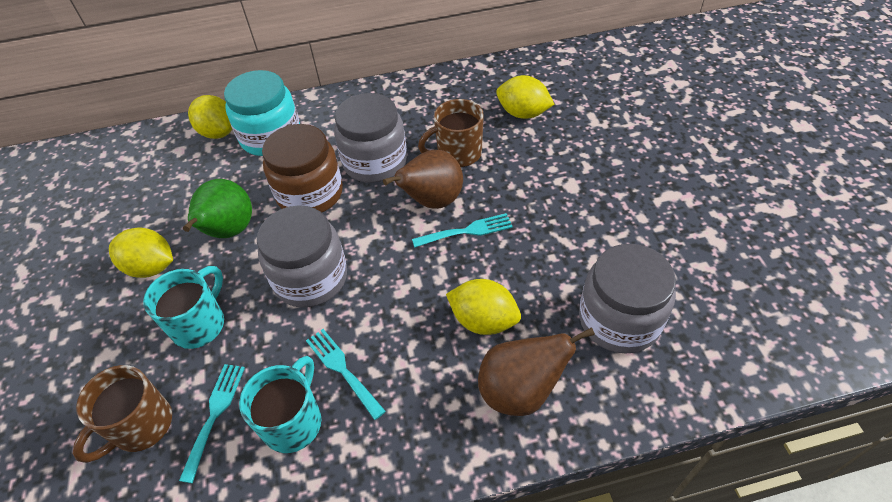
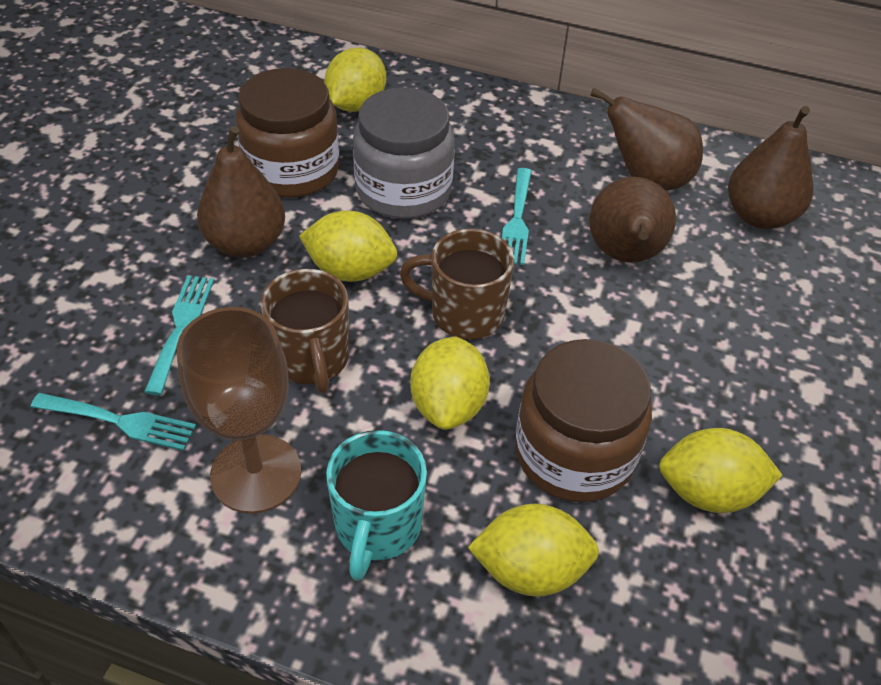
brown goblet: none = 0 -> [177,307,301,514] = 1
brown jar: [262,124,343,212] = 1 -> [236,68,339,198] [515,339,652,502] = 2
brown pear: [383,150,463,209] [478,327,595,416] = 2 -> [197,126,285,258] [589,177,676,263] [590,88,703,190] [728,106,813,229] = 4
green pear: [183,179,252,238] = 1 -> none = 0
grey jar: [257,205,347,308] [334,93,407,183] [579,244,676,354] = 3 -> [353,87,455,219] = 1
turquoise jar: [224,70,300,156] = 1 -> none = 0
turquoise mug: [143,266,224,349] [239,356,321,453] = 2 -> [326,430,427,581] = 1
yellow lemon: [109,228,173,278] [188,95,232,139] [446,279,521,335] [496,75,554,119] = 4 -> [299,211,397,282] [324,47,386,112] [410,336,490,430] [468,504,599,597] [659,428,782,513] = 5

